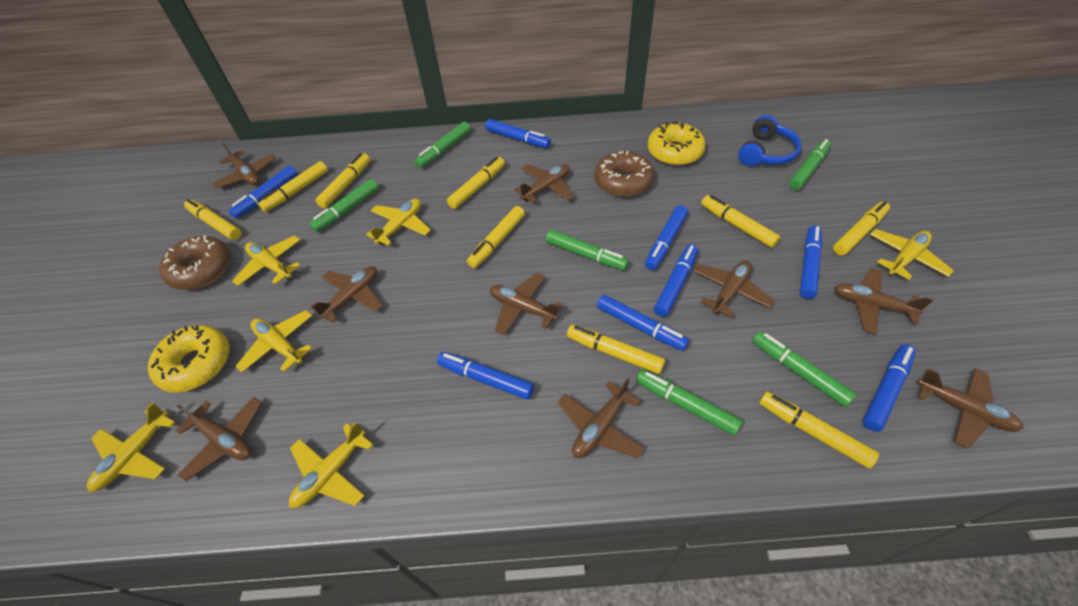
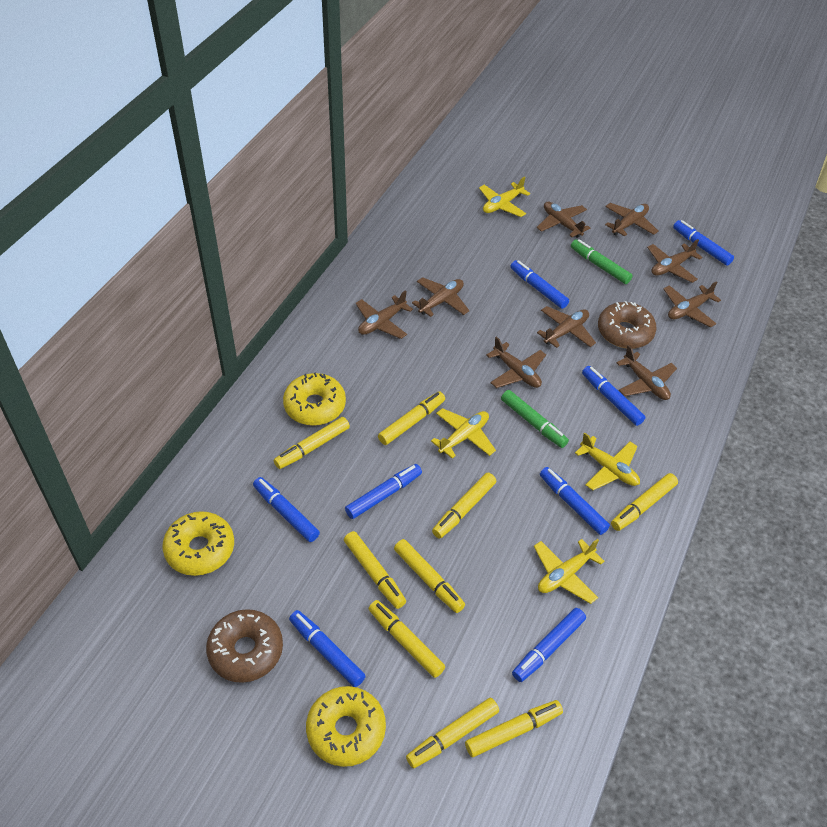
blue headphones: [738,115,802,166] = 1 -> none = 0
green marker: [309,179,379,232] [415,122,471,168] [546,230,629,271] [636,369,743,436] [752,331,857,407] [789,139,831,190] = 6 -> [501,390,569,448] [571,239,633,284] = 2
yellow donut: [148,325,229,393] [647,121,706,166] = 2 -> [163,511,234,576] [283,372,346,426] [306,686,386,767] = 3
yellow plane: [87,402,175,492] [232,235,300,286] [235,310,313,372] [289,422,373,508] [366,199,431,246] [870,229,954,280] = 6 -> [431,408,496,459] [479,176,530,217] [534,539,605,604] [575,432,640,490] = 4

